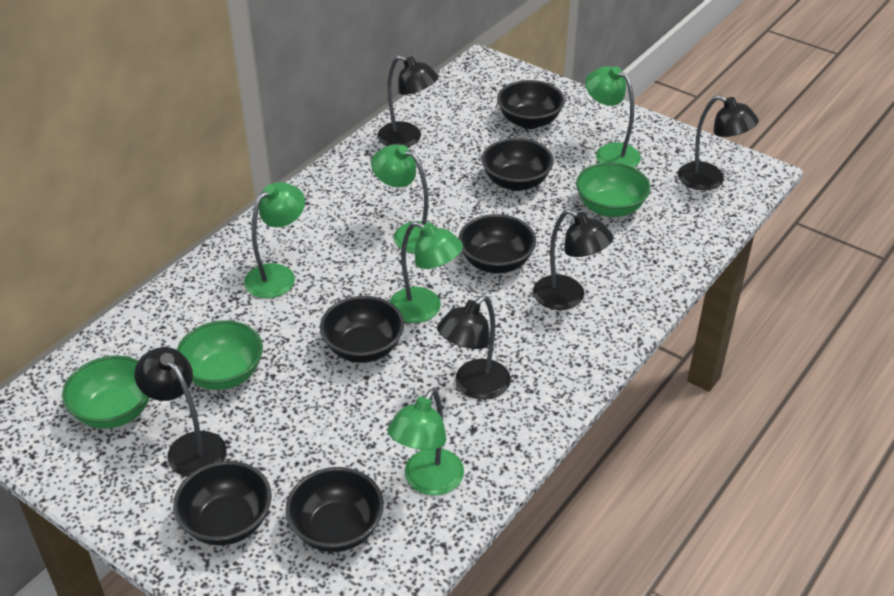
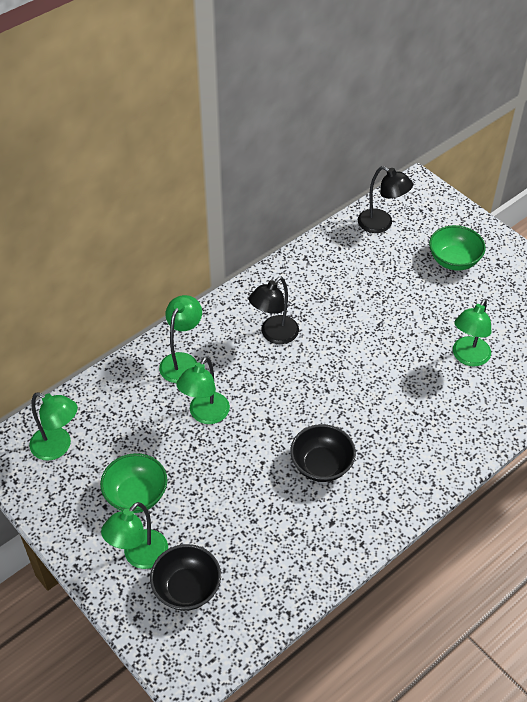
black bowl: [173,461,272,546] [285,467,384,552] [320,296,404,363] [458,214,536,274] [482,138,554,191] [497,80,565,129] = 6 -> [150,544,221,611] [290,424,356,482] = 2
black lamp: [134,347,227,477] [377,55,439,147] [437,295,511,400] [533,209,613,310] [678,95,759,190] = 5 -> [249,277,299,344] [358,166,413,233] = 2
green bowl: [62,356,150,429] [177,320,263,390] [576,162,650,217] = 3 -> [100,453,167,513] [429,225,485,271] = 2

